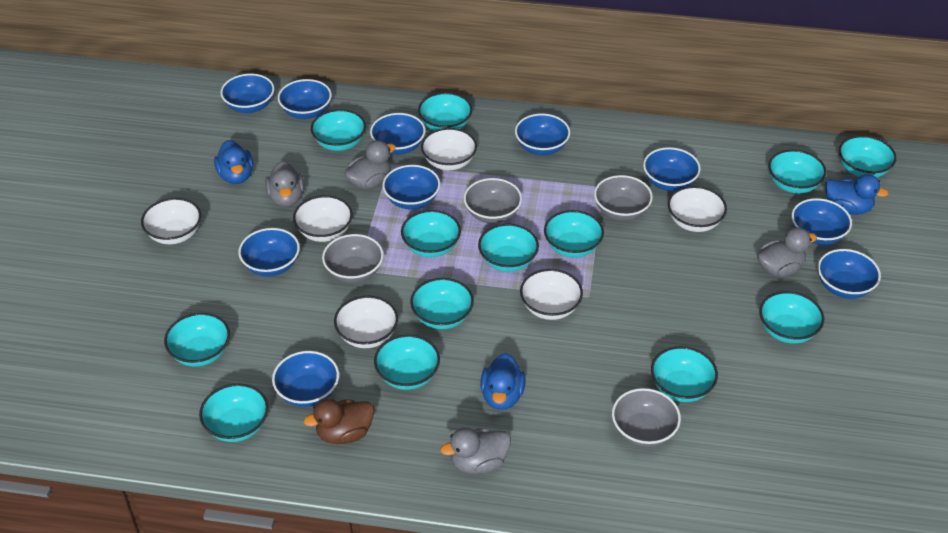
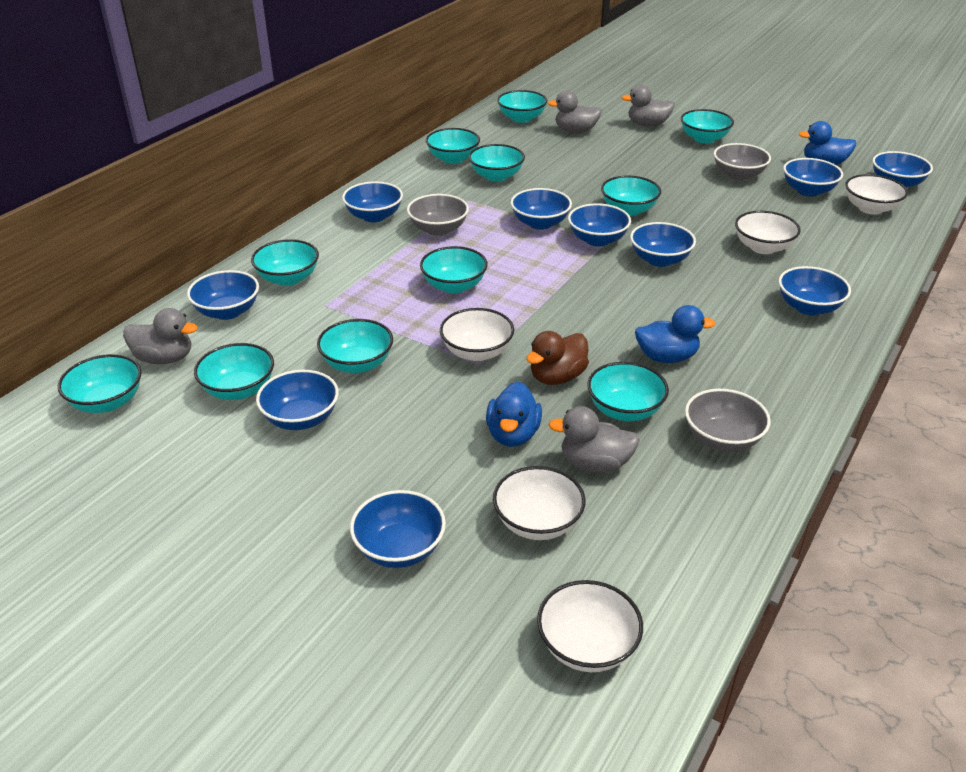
grey bowl: [322,234,384,283] [464,178,522,224] [594,175,653,221] [612,388,681,447] = 4 -> [407,194,469,236] [685,389,771,452] [714,143,771,181] = 3
turquoise bowl: [164,313,230,366] [199,384,268,442] [311,109,366,151] [374,335,440,390] [401,210,461,257] [410,278,474,329] [418,92,472,131] [478,224,539,272] [544,210,604,258] [651,346,718,402] [759,291,824,344] [768,150,826,193] [839,135,897,178] = 13 -> [58,354,142,413] [194,343,274,400] [251,239,319,286] [317,319,393,373] [420,246,488,293] [426,128,480,164] [469,144,525,182] [497,90,548,123] [587,362,669,421] [601,176,661,216] [681,109,734,144] = 11
white bowl: [141,198,201,244] [293,195,353,242] [334,296,398,348] [421,128,477,170] [520,269,583,320] [668,186,727,232] = 6 -> [440,308,514,361] [493,466,586,540] [537,580,643,672] [735,211,801,254] [845,174,908,215] = 5

